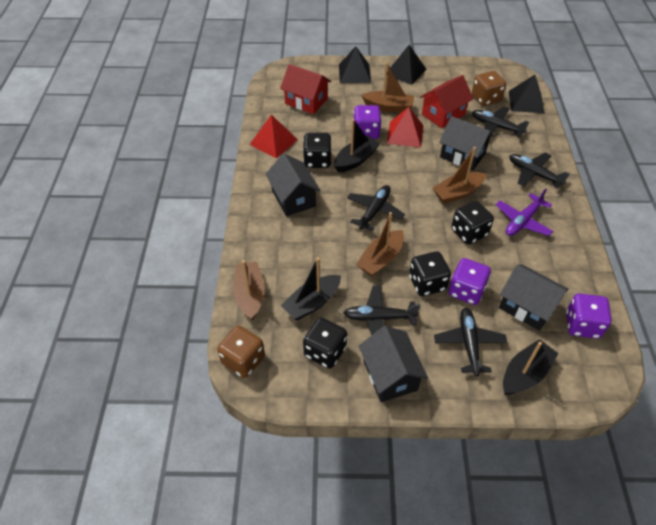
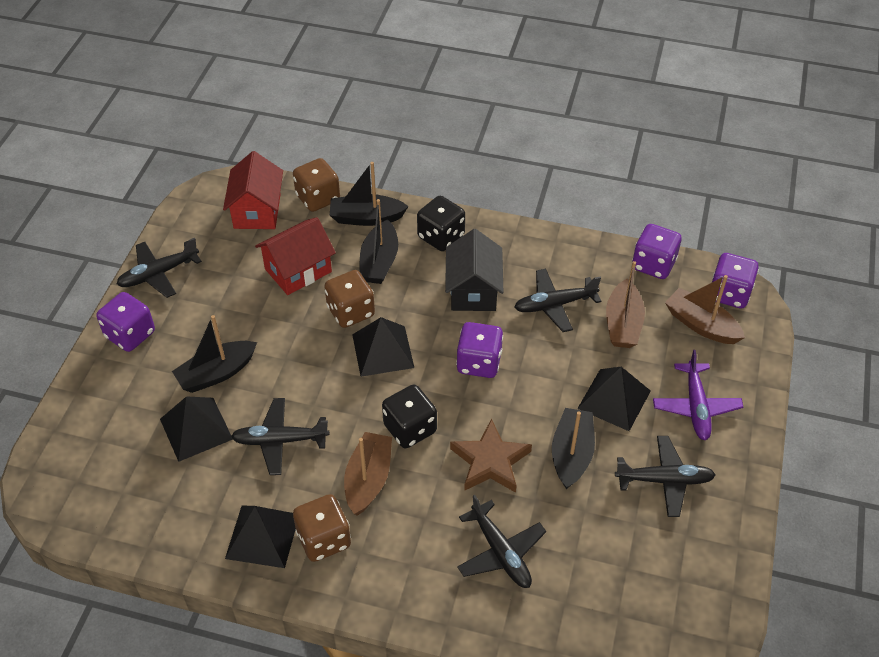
black boat: [281,257,341,321] [334,119,380,172] [503,339,559,395] = 3 -> [172,315,257,393] [330,162,409,226] [359,199,398,284] [552,408,595,489] = 4
black dice: [303,133,332,168] [303,317,347,369] [409,251,451,296] [451,201,494,245] = 4 -> [382,385,437,448] [417,196,465,251] = 2
black house: [265,153,321,216] [359,326,428,402] [439,116,494,171] [499,264,568,331] = 4 -> [445,229,503,311] = 1
black pyramid: [339,46,371,83] [387,45,427,85] [509,75,545,113] = 3 -> [160,396,233,462] [225,505,296,568] [352,317,414,377] [577,367,651,431] = 4
brown boat: [233,260,265,321] [356,212,404,277] [361,62,414,112] [433,147,486,204] = 4 -> [344,432,392,516] [606,261,645,348] [665,275,745,344] = 3
brown dice: [217,326,265,378] [472,71,506,106] = 2 -> [293,158,340,212] [293,494,351,562] [324,270,375,328] = 3
brown star: none = 0 -> [450,418,532,493] = 1
purple dice: [354,105,382,139] [449,258,491,305] [566,293,612,339] = 3 -> [96,292,155,352] [456,322,503,378] [632,224,682,279] [712,253,759,309] = 4
red pyramid: [250,115,298,158] [386,107,424,148] = 2 -> none = 0

